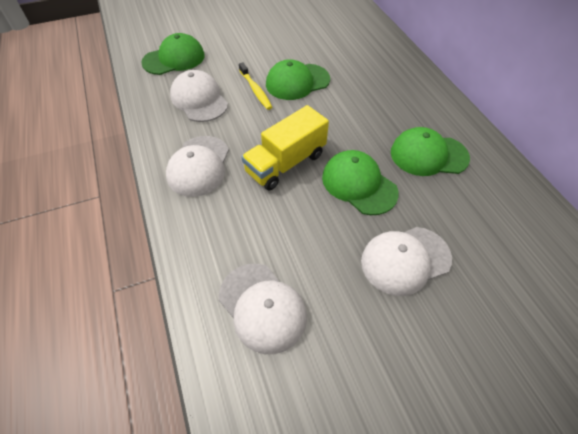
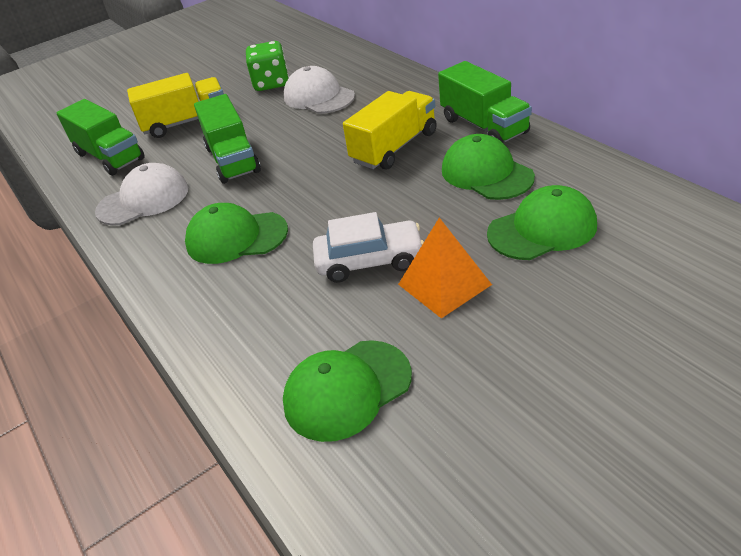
green dice: none = 0 -> [246,41,289,91] = 1
green truck: none = 0 -> [57,99,145,176] [194,94,261,184] [438,61,532,143] = 3
orange pyramid: none = 0 -> [398,218,492,318] = 1
white cap: [166,136,229,197] [170,70,228,122] [219,264,307,354] [361,227,452,296] = 4 -> [95,163,188,226] [284,66,355,114] = 2
white car: none = 0 -> [313,212,424,283] = 1
yellow toothbrush: [239,63,272,110] = 1 -> none = 0
yellow truck: [241,105,329,190] = 1 -> [127,73,224,138] [343,91,437,169] = 2

